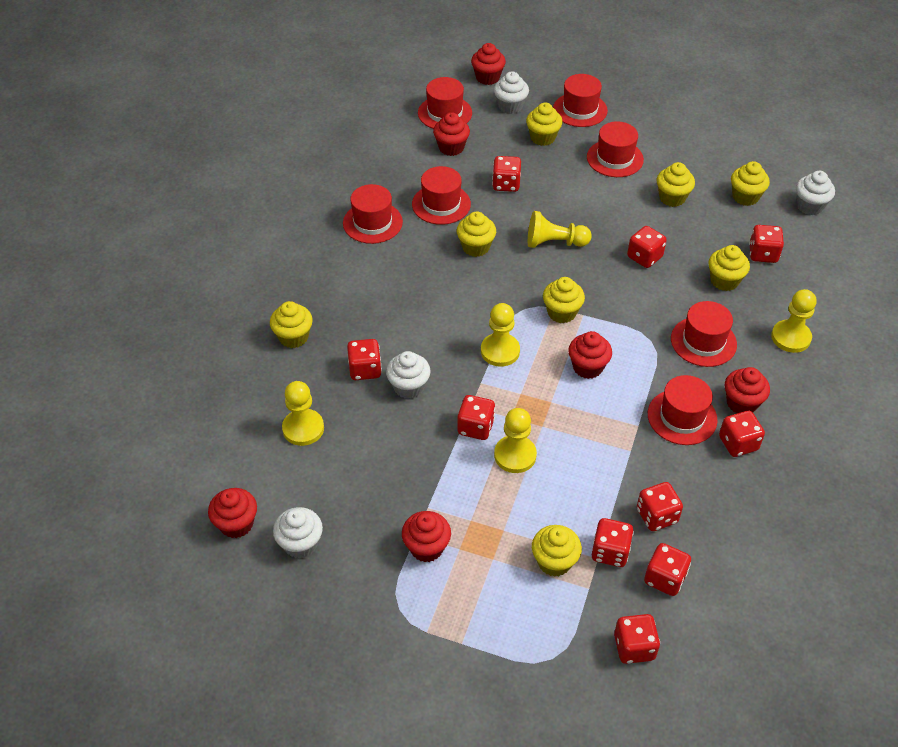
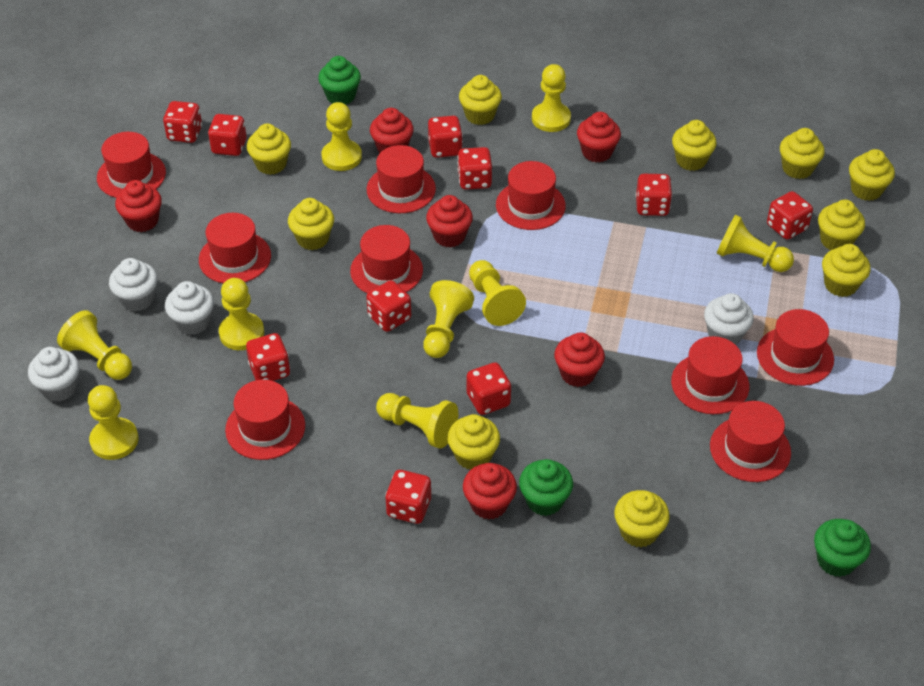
green cupcake: none = 0 -> [318,56,361,105] [519,459,573,516] [814,519,871,577] = 3
red hat: [343,184,403,244] [412,166,471,225] [418,77,472,129] [553,74,608,127] [587,121,644,177] [648,375,717,445] [671,301,737,367] = 7 -> [97,132,166,198] [199,213,271,283] [225,380,305,460] [350,225,423,294] [367,145,436,213] [496,161,566,230] [671,336,749,414] [710,401,791,482] [757,309,834,386] = 9
yellow cupcake: [270,301,313,348] [457,211,496,257] [526,103,563,146] [532,525,582,577] [543,277,585,323] [657,162,695,207] [708,245,750,291] [731,161,770,206] = 8 -> [247,124,291,175] [288,198,334,250] [447,414,500,470] [459,75,502,125] [614,490,670,548] [672,120,717,171] [780,128,825,179] [818,200,865,250] [822,244,871,297] [849,149,895,201] = 10
yellow pawn: [282,381,324,446] [481,303,520,367] [494,408,537,473] [528,211,592,248] [771,289,817,353] = 5 -> [57,310,132,380] [88,385,139,460] [219,278,264,350] [321,102,362,171] [376,393,458,449] [423,280,474,358] [469,260,526,326] [532,64,571,132] [717,215,794,272] = 9

